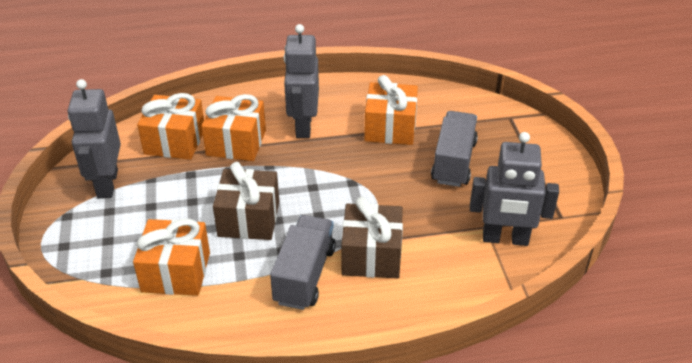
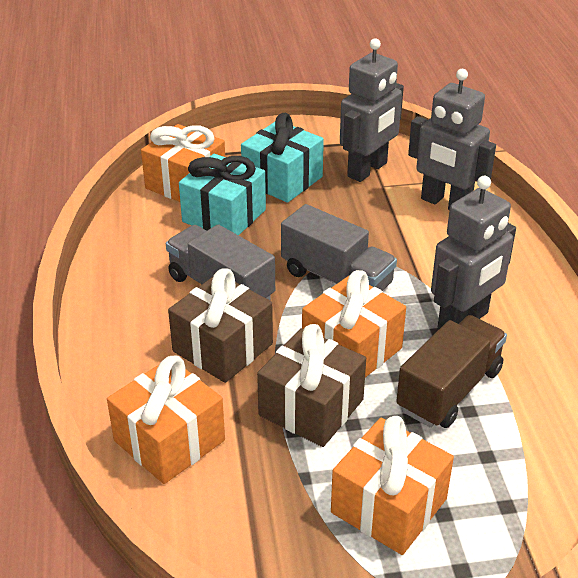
brown truck: none = 0 -> [396,315,507,428] = 1
turquoise gift: none = 0 -> [179,154,266,235] [241,113,324,203] = 2

